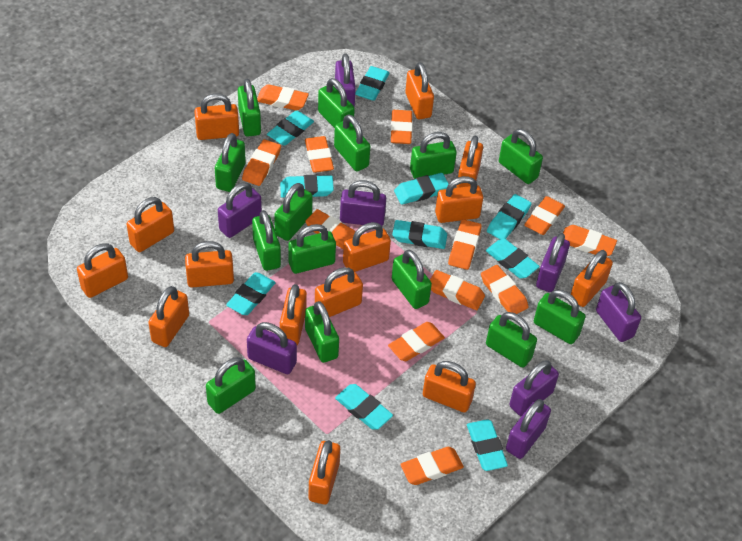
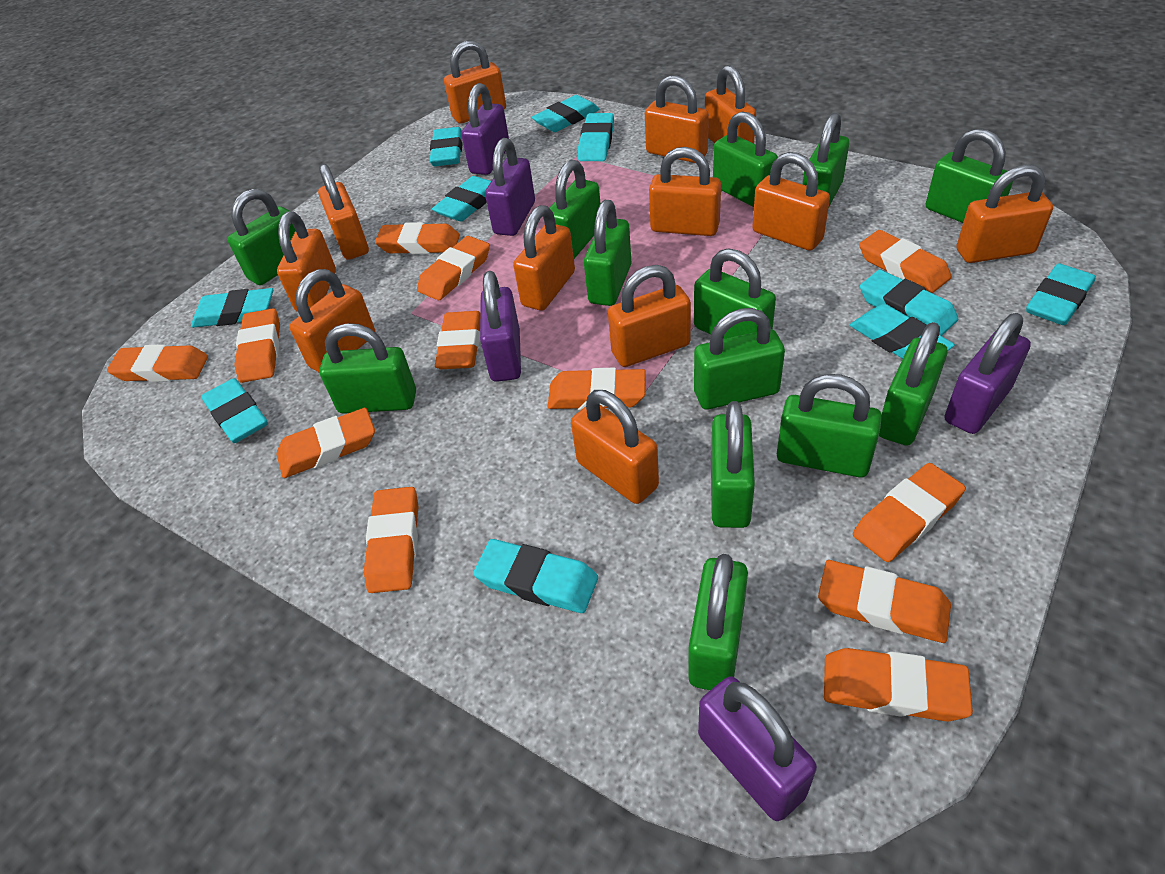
green padlock: [206,357,256,414] [215,133,246,192] [238,79,261,137] [252,210,281,271] [274,183,313,241] [288,224,336,274] [305,301,339,363] [318,78,355,128] [334,114,370,172] [392,250,432,309] [410,132,457,179] [486,312,537,368] [499,129,543,184] [534,290,586,344] = 14 -> [227,189,296,285] [319,323,416,414] [550,160,601,259] [584,200,631,306] [688,554,748,690] [694,248,776,339] [694,308,785,410] [711,401,755,528] [713,112,778,207] [777,374,882,477] [803,113,849,206] [879,322,948,446] [926,129,1013,223] = 13
orange padlock: [77,243,128,298] [126,197,174,252] [148,286,189,347] [185,241,234,287] [194,93,239,140] [280,284,307,345] [309,440,340,505] [315,267,363,317] [343,222,391,272] [405,62,434,119] [423,361,476,413] [435,176,483,223] [456,136,483,188] [571,250,613,307] = 14 -> [277,211,336,312] [289,269,376,373] [318,164,369,260] [444,40,506,124] [513,205,575,310] [571,390,659,504] [608,265,691,367] [645,75,709,163] [649,147,721,236] [705,65,756,143] [752,152,830,251] [956,165,1053,263] = 12
purple padlock: [218,182,262,238] [247,322,297,374] [335,53,356,107] [340,180,386,226] [506,399,551,459] [509,360,559,416] [536,233,570,292] [596,282,641,342] = 8 -> [461,83,509,175] [480,271,521,382] [485,138,535,236] [698,676,817,821] [945,313,1031,434] = 5

